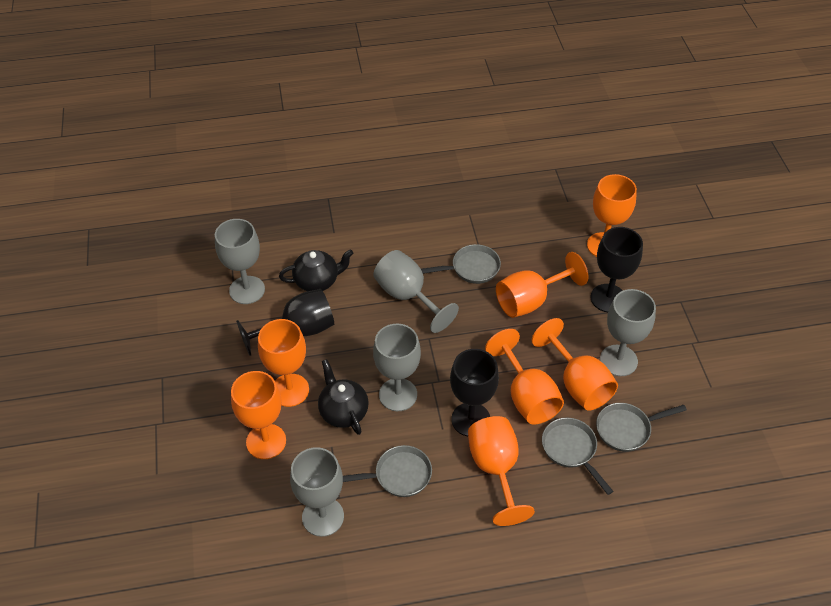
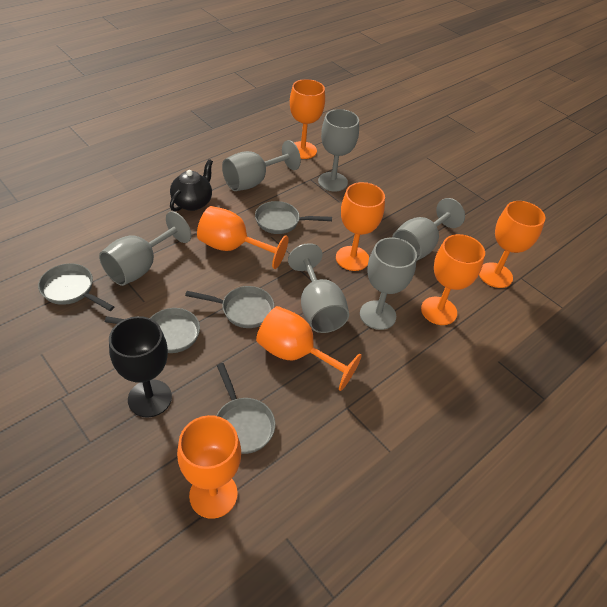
black goblet: [236,289,334,356] [450,349,499,436] [590,227,643,312] = 3 -> [109,316,172,417] = 1
black teapot: [279,249,353,291] [318,359,369,435] = 2 -> [170,159,213,211] = 1
grey goblet: [215,219,265,304] [290,447,344,537] [373,250,459,333] [373,324,421,411] [600,289,656,376] = 5 -> [99,211,192,286] [222,140,301,191] [288,243,349,333] [318,109,359,192] [360,237,417,330] [392,198,465,260] = 6
grey pan: [343,445,432,497] [421,244,501,284] [542,418,613,495] [596,403,687,452] = 4 -> [38,263,114,311] [105,308,200,353] [185,286,274,328] [216,363,275,454] [255,201,332,234] = 5

